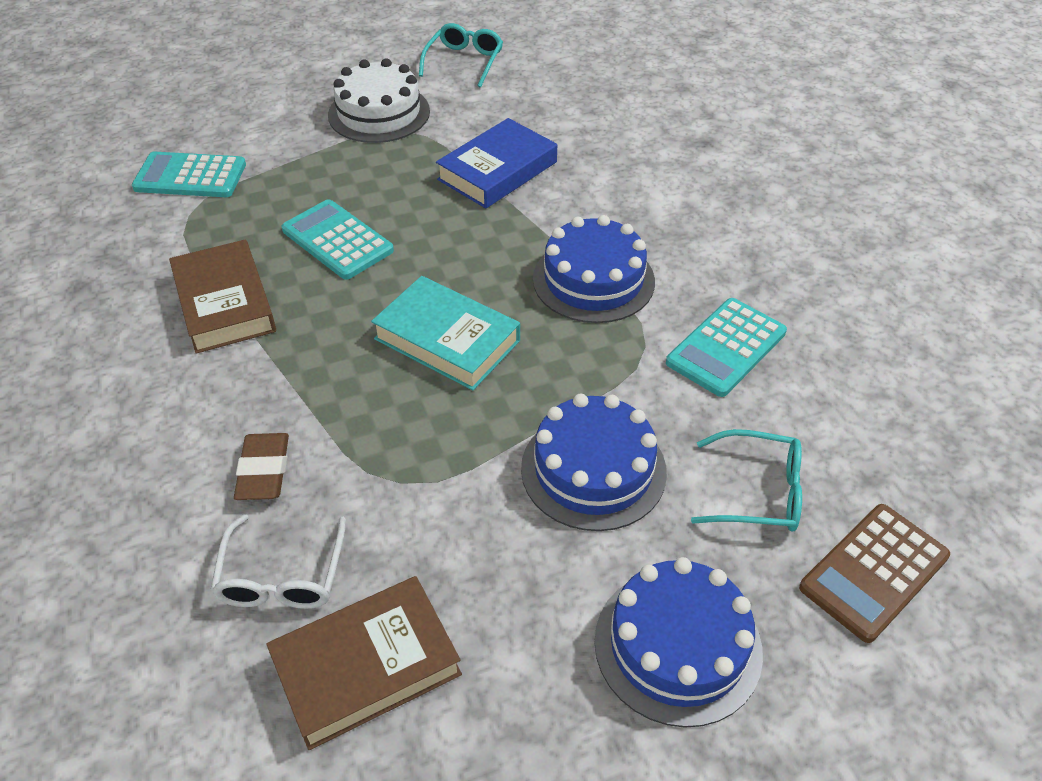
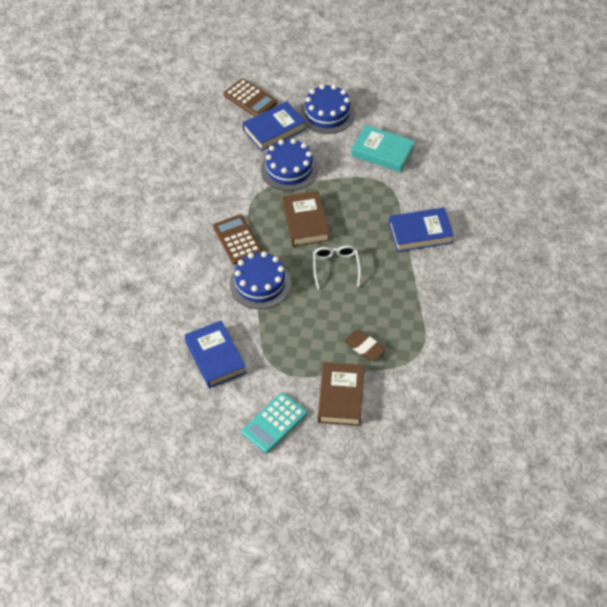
blue book: [436,118,557,208] = 1 -> [185,320,246,388] [242,101,306,151] [389,208,454,252] = 3
brown calculator: [799,504,950,643] = 1 -> [213,214,262,264] [223,79,277,116] = 2
turquoise calculator: [132,152,246,197] [282,199,394,280] [666,298,787,397] = 3 -> [242,393,307,453] = 1
turquoise glasses: [419,23,503,88] [691,429,802,532] = 2 -> none = 0
white cake: [328,58,430,143] = 1 -> none = 0

